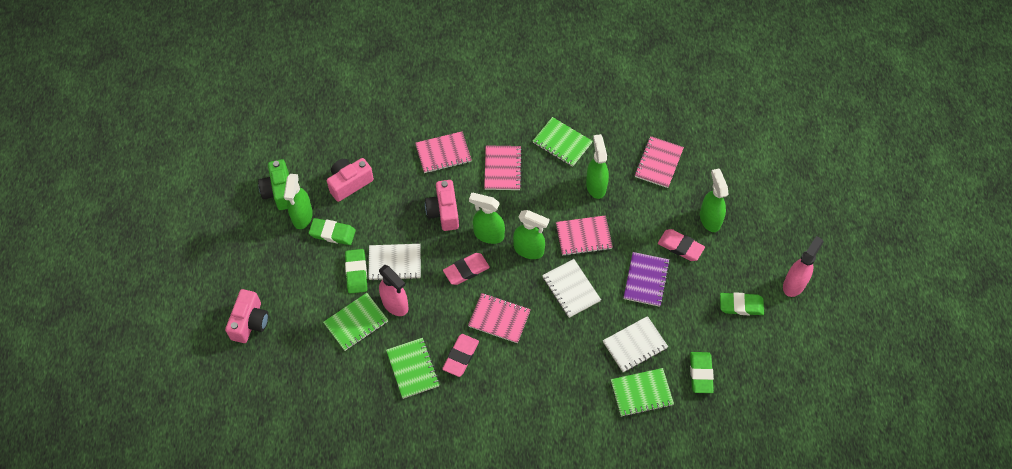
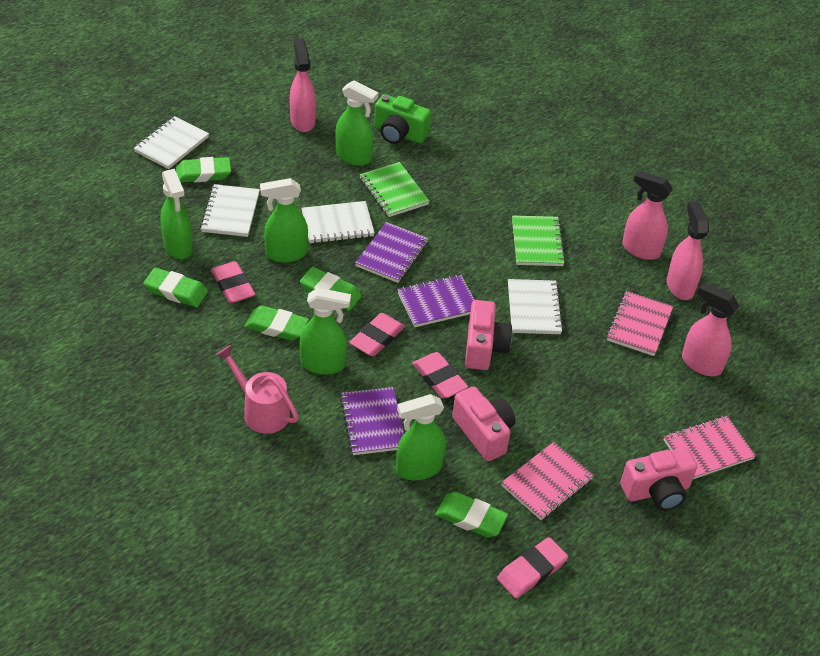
green eraser: [309,218,356,245] [345,249,367,293] [690,352,714,393] [720,292,764,315] = 4 -> [143,268,208,307] [176,157,231,182] [244,305,309,341] [300,267,362,311] [435,492,508,538] = 5
green notebook: [323,293,388,351] [386,338,439,399] [533,117,592,167] [611,368,674,417] = 4 -> [360,162,430,217] [512,215,566,266] = 2
pink eraser: [442,334,479,377] [443,253,490,285] [658,229,705,261] = 3 -> [211,261,255,303] [349,313,405,357] [412,352,468,399] [497,537,568,599] = 4
pink notebook: [415,131,472,173] [468,293,531,343] [484,145,522,190] [556,215,613,256] [635,136,684,188] = 5 -> [501,442,594,520] [606,291,673,356] [664,416,756,479] = 3
pink spray bottle: [379,265,408,316] [783,236,823,297] = 2 -> [290,39,316,132] [622,171,673,260] [667,202,709,300] [682,282,739,376] = 4
pink watering can: none = 0 -> [216,345,298,434] = 1
purple notebook: [623,252,670,307] = 1 -> [340,387,404,455] [355,222,428,283] [397,275,475,327] = 3
white notebook: [368,244,421,281] [542,259,601,318] [603,316,668,372] = 3 -> [134,116,209,169] [200,184,260,237] [302,201,375,243] [508,279,563,334] = 4

